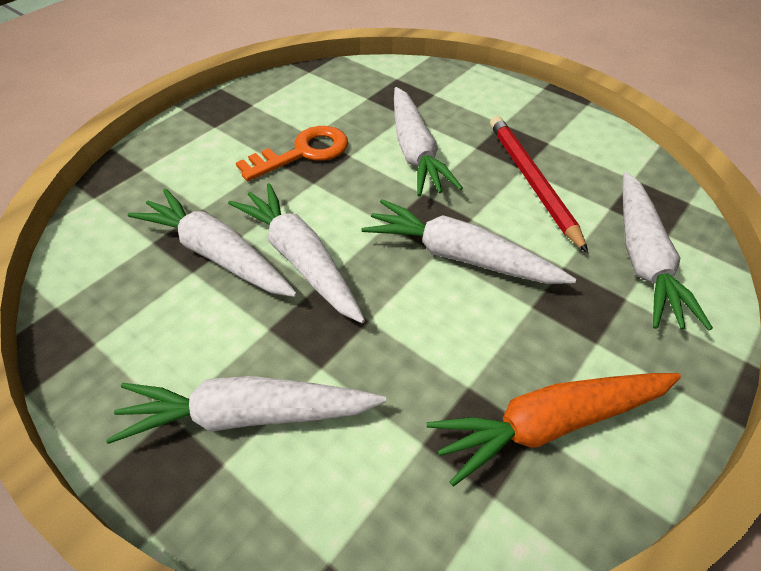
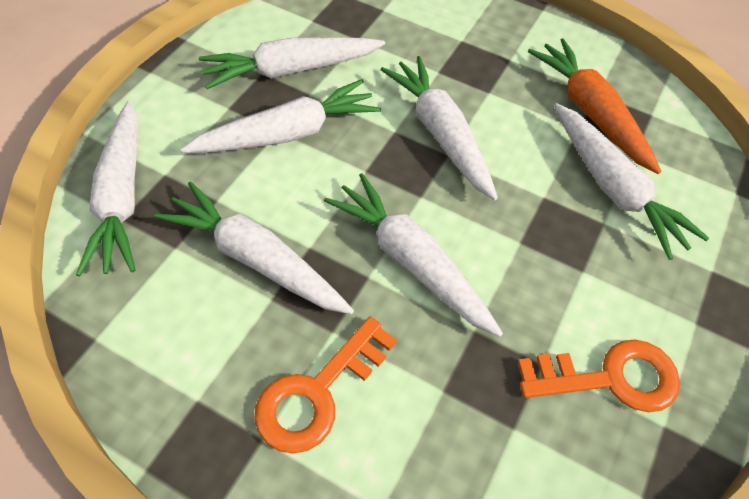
orange key: [236,126,348,181] = 1 -> [254,317,397,454] [518,340,680,412] = 2
red pencil: [490,116,588,253] = 1 -> none = 0
white carrot: [106,376,386,444] [128,189,297,297] [228,183,365,323] [362,199,576,284] [394,87,463,196] [623,172,713,331] = 6 -> [76,101,138,276] [154,181,354,314] [181,79,381,153] [199,37,385,89] [324,173,503,337] [381,56,498,200] [554,103,709,260] = 7

